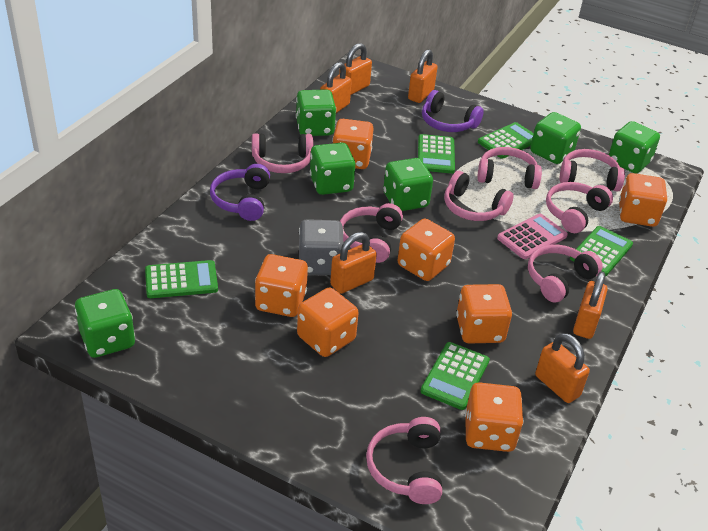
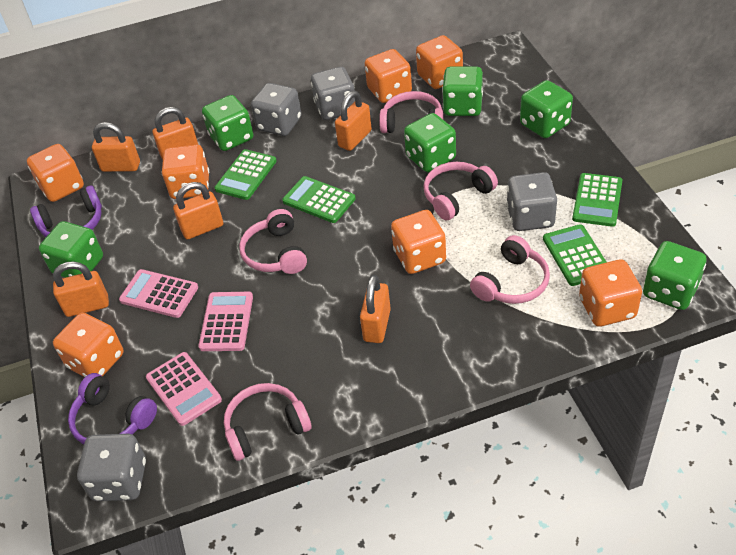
green calculator: [145,260,218,298] [418,134,455,174] [421,342,490,410] [478,122,534,159] [570,226,633,276] = 5 -> [214,149,277,200] [282,176,356,223] [543,224,607,286] [572,173,622,227] = 4
grey dice: [299,219,343,275] = 1 -> [77,434,146,501] [251,83,302,136] [311,67,355,120] [507,172,557,231] = 4
pink calculator: [497,214,568,259] = 1 -> [119,269,198,318] [146,352,222,426] [198,292,253,351] = 3
pink headphones: [252,133,313,173] [340,203,403,263] [366,417,442,504] [444,171,514,221] [477,147,542,189] [528,245,603,302] [546,182,613,233] [560,149,625,192] = 8 -> [224,383,311,461] [239,209,307,274] [379,91,443,133] [423,162,498,220] [470,235,550,304] = 5

